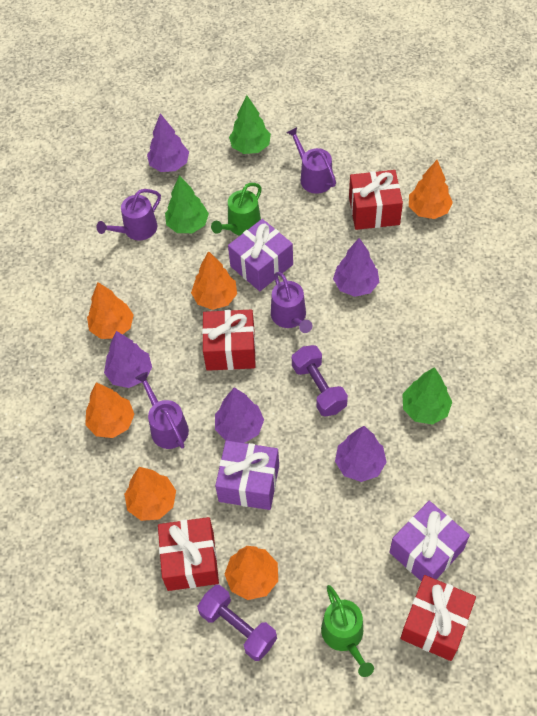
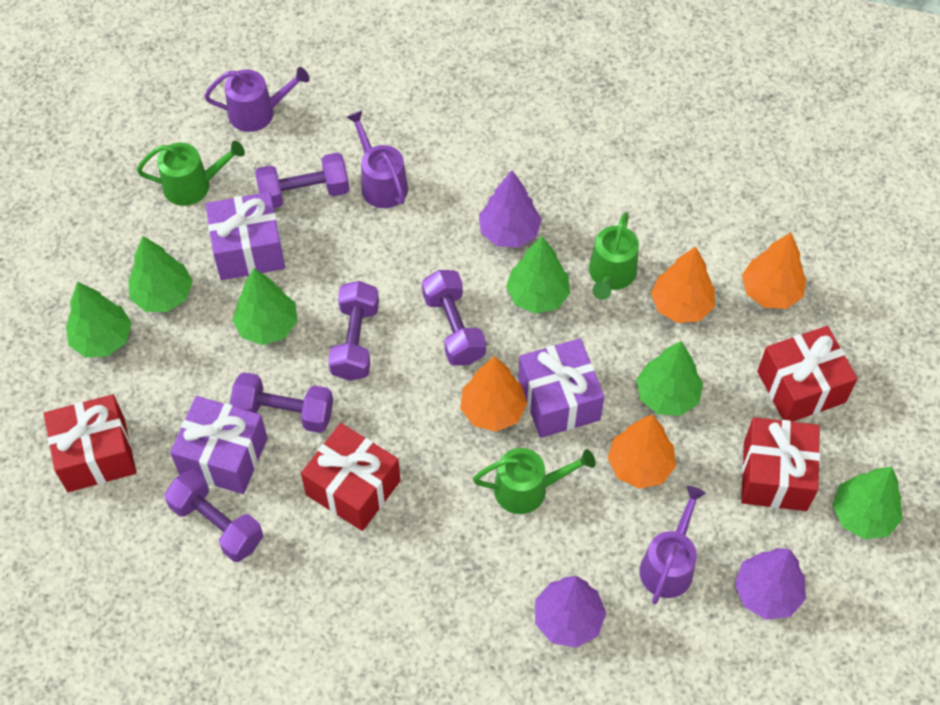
green tree: [165,175,209,233] [229,95,271,154] [402,367,452,425] = 3 -> [66,282,132,357] [128,236,193,312] [232,268,297,345] [506,236,570,314] [636,341,703,416] [833,467,903,539] = 6
green watering can: [211,183,262,235] [321,585,374,677] = 2 -> [137,141,245,206] [473,448,596,514] [589,212,639,300] = 3
orange tree: [85,382,135,438] [87,282,134,339] [124,467,176,521] [191,251,237,310] [224,546,278,600] [409,160,453,219] = 6 -> [460,356,527,432] [608,414,676,489] [651,246,715,323] [742,233,806,309] = 4
purple dumbbell: [197,585,277,661] [292,345,348,416] = 2 -> [164,469,263,562] [230,372,333,433] [255,152,349,208] [328,281,379,381] [422,270,486,365] = 5
purple tree: [104,331,152,388] [147,114,189,172] [215,387,264,443] [333,238,379,297] [335,426,387,482] = 5 -> [479,170,542,248] [535,576,606,648] [735,548,806,620] = 3
purple watering can: [96,189,161,240] [135,372,189,449] [271,272,312,333] [287,127,336,194] = 4 -> [204,67,310,132] [346,111,408,208] [640,486,706,604] = 3

